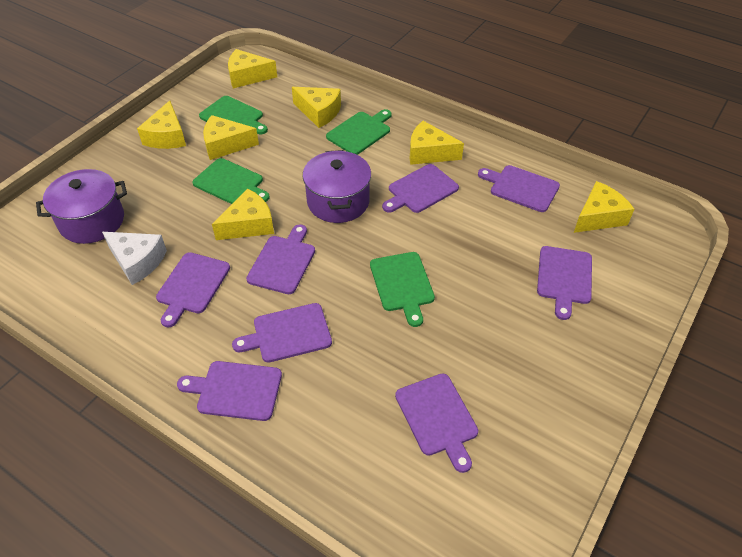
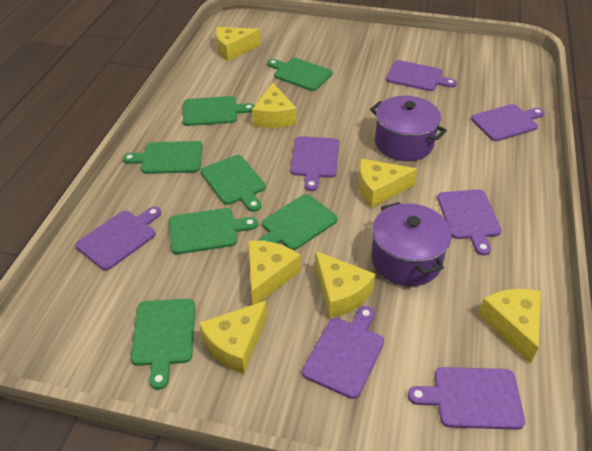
green cutting board: [192,158,270,204] [199,96,268,134] [326,109,392,155] [370,252,435,327] = 4 -> [123,141,203,174] [131,299,195,390] [169,208,258,254] [183,96,255,126] [201,155,266,212] [257,194,338,250] [267,58,333,91] = 7
purple cutting board: [156,252,230,328] [177,361,282,421] [232,303,332,362] [246,224,315,294] [382,164,459,213] [395,373,478,473] [478,165,560,212] [537,246,592,320] = 8 -> [76,207,161,270] [290,136,339,191] [302,306,384,399] [386,60,457,91] [408,367,525,430] [437,189,502,256] [471,104,544,141] = 7
white cheese: [102,232,167,285] = 1 -> none = 0

